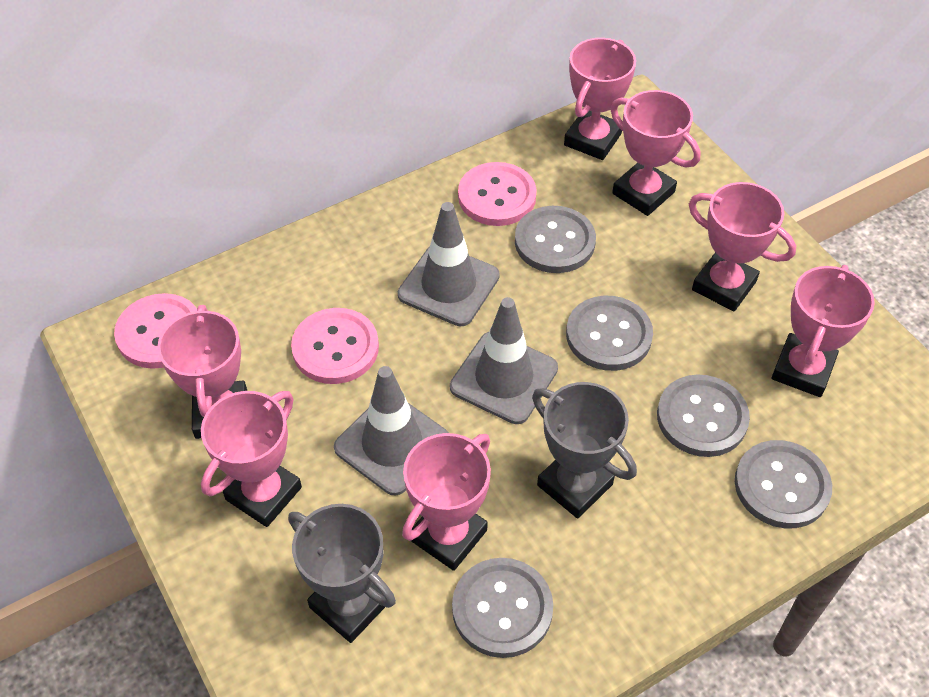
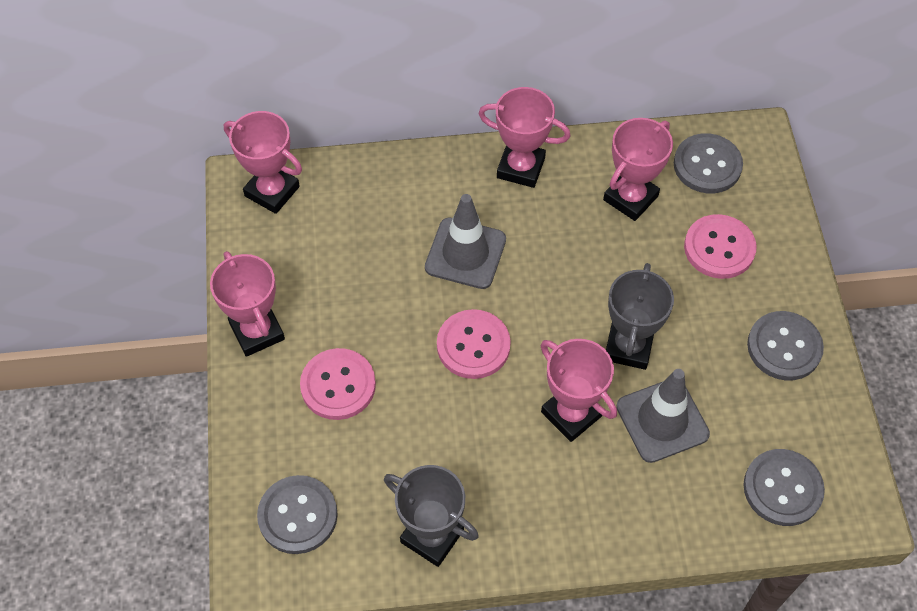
grey button: [452,558,553,658] [515,206,596,273] [566,296,653,371] [657,375,750,457] [735,440,832,528] = 5 -> [257,475,338,554] [674,133,743,193] [743,449,825,526] [747,311,824,380] = 4
grey traffic cone: [334,366,449,496] [398,202,500,326] [450,297,558,424] = 3 -> [425,194,506,289] [616,369,710,463] = 2
pink trophy: [157,305,247,439] [201,391,302,527] [402,433,491,571] [564,38,636,160] [610,90,701,216] [689,182,796,312] [772,265,875,397] = 7 -> [210,251,285,357] [224,111,302,214] [479,87,570,188] [541,339,617,442] [603,118,673,221] = 5

